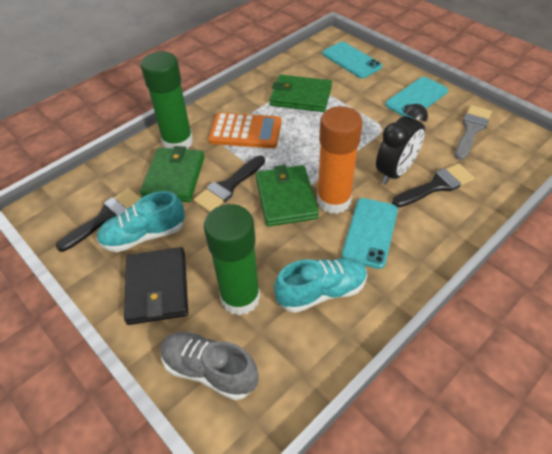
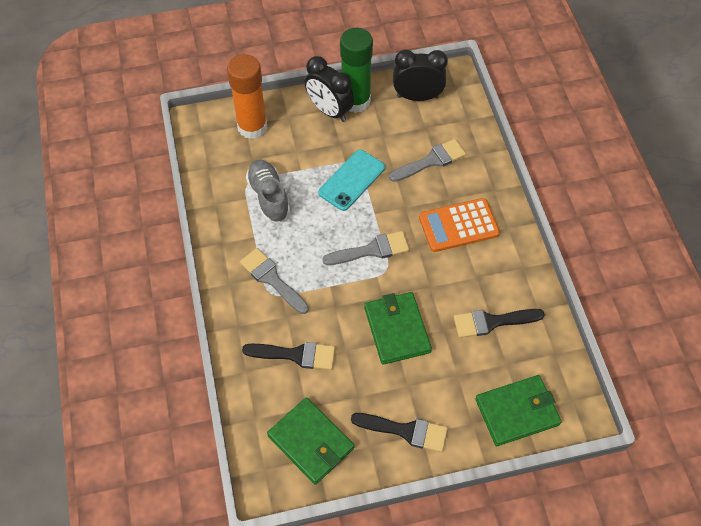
black clock: [376,104,428,185] = 1 -> [305,56,354,122] [393,50,448,101] = 2
black wallet: [124,247,188,325] = 1 -> none = 0
green glue stick: [141,51,193,150] [204,204,260,316] = 2 -> [340,28,373,113] = 1
grey brush: [455,105,492,160] = 1 -> [240,248,309,314] [322,231,409,265] [389,139,466,182] = 3
turquoise phone: [322,42,382,78] [342,198,398,269] [385,77,448,118] = 3 -> [318,150,385,211] = 1
turquoise shoe: [97,191,185,252] [274,258,367,313] = 2 -> none = 0

